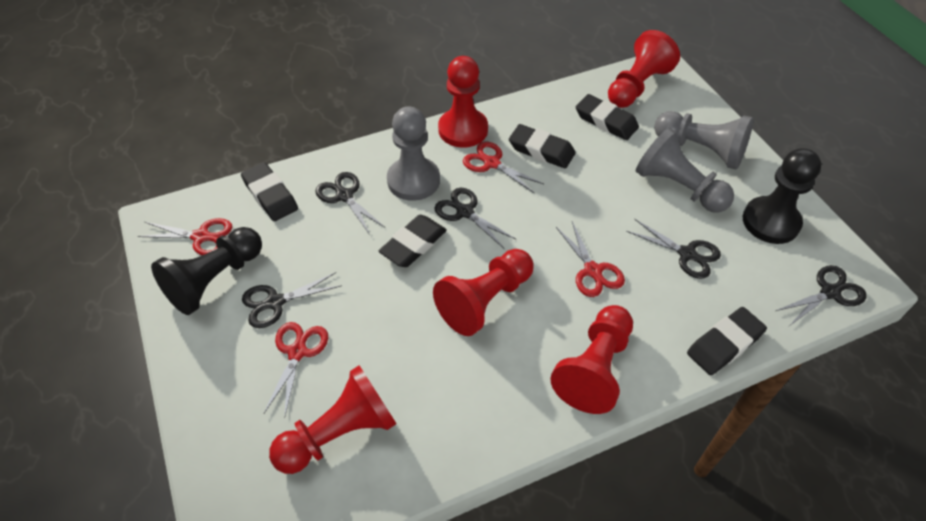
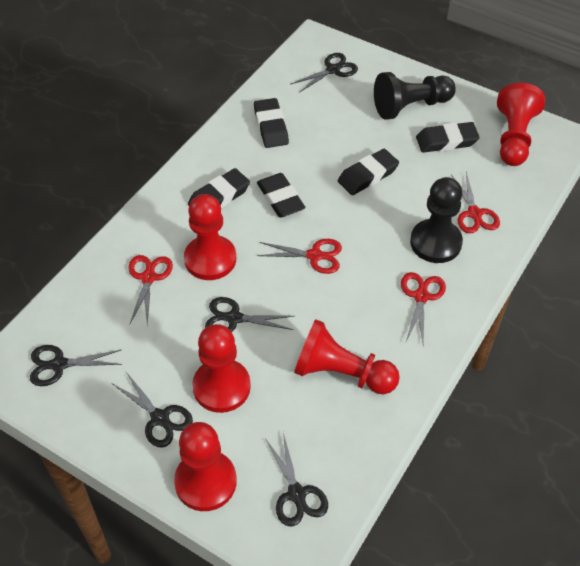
grey pawn: [387,107,440,201] [636,128,734,212] [654,111,754,170] = 3 -> none = 0

